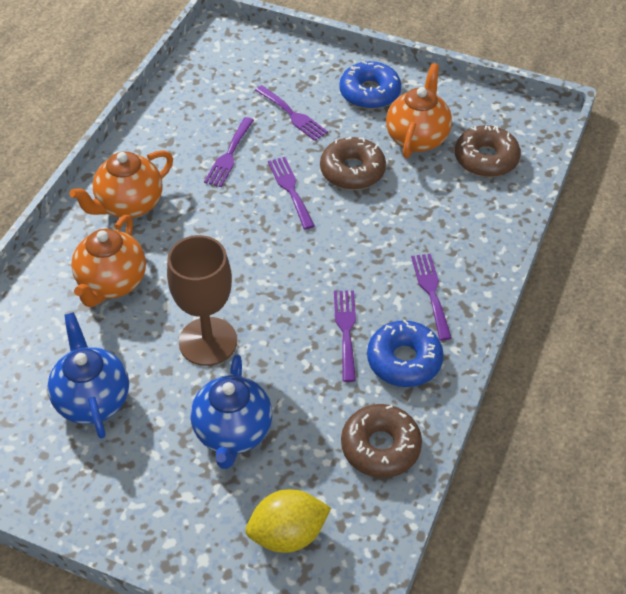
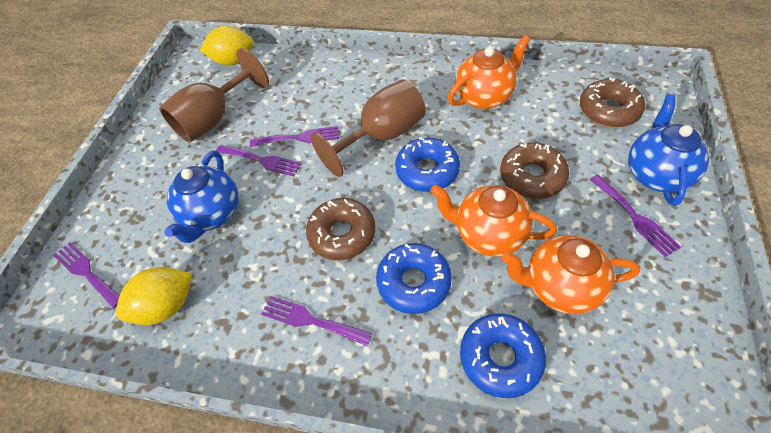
blue donut: [339,61,401,109] [367,320,444,387] = 2 -> [376,243,452,314] [395,137,460,192] [460,313,546,398] = 3
brown goblet: [167,235,237,366] = 1 -> [159,48,269,143] [311,79,426,177] = 2
yellow lemon: [246,489,331,553] = 1 -> [116,267,192,325] [200,25,254,65] = 2

